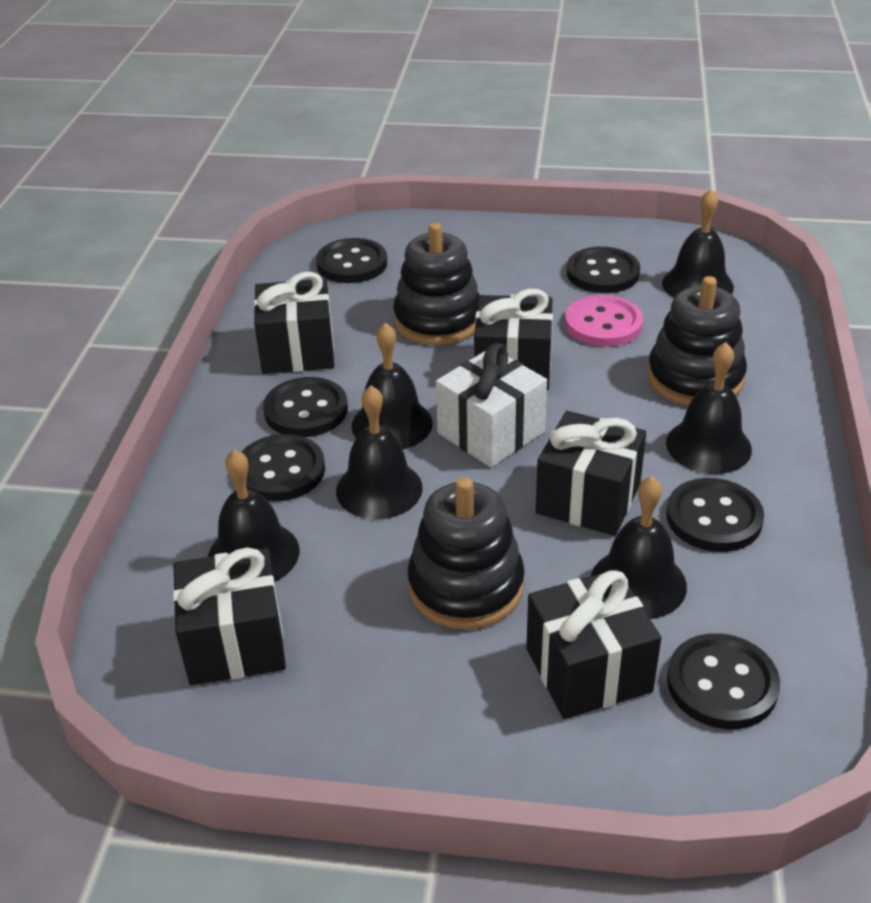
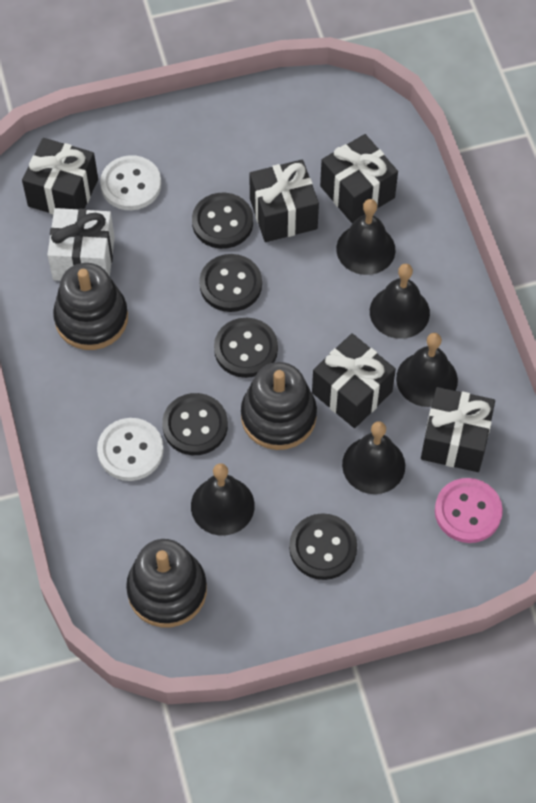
black bell: [208,449,299,582] [336,385,423,519] [352,323,433,449] [591,476,687,619] [662,189,734,298] [666,342,752,474] = 6 -> [191,463,255,536] [336,199,396,275] [342,421,405,494] [370,264,430,339] [396,333,458,407] = 5
black button: [242,434,325,501] [263,377,348,437] [316,238,387,283] [567,247,640,293] [666,478,764,552] [667,633,780,729] = 6 -> [162,393,228,455] [192,193,253,249] [199,254,262,312] [214,318,278,378] [289,513,357,580] = 5
white button: none = 0 -> [97,418,164,481] [100,155,161,210] = 2

